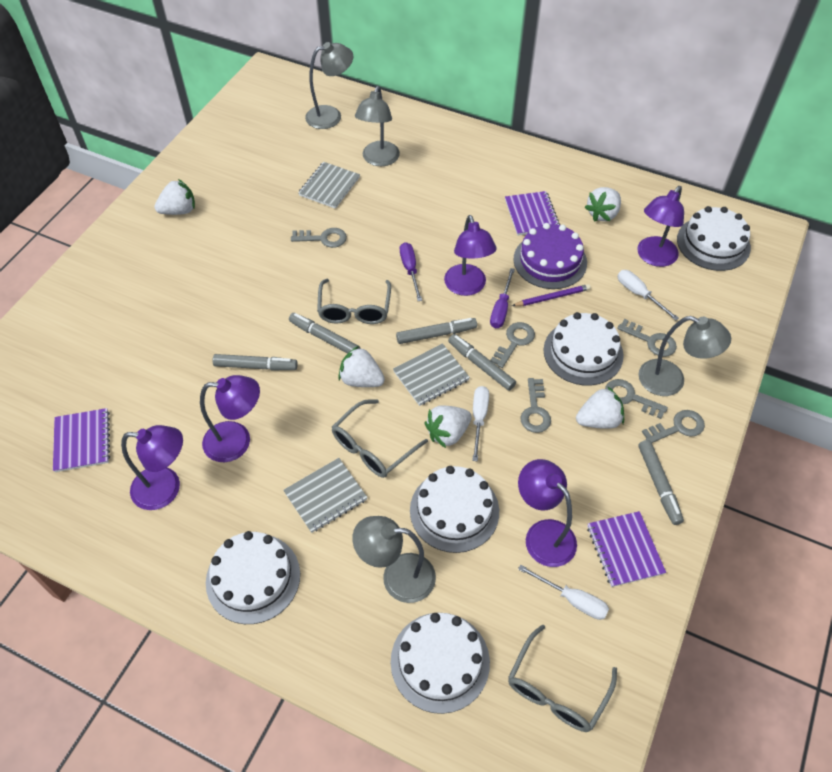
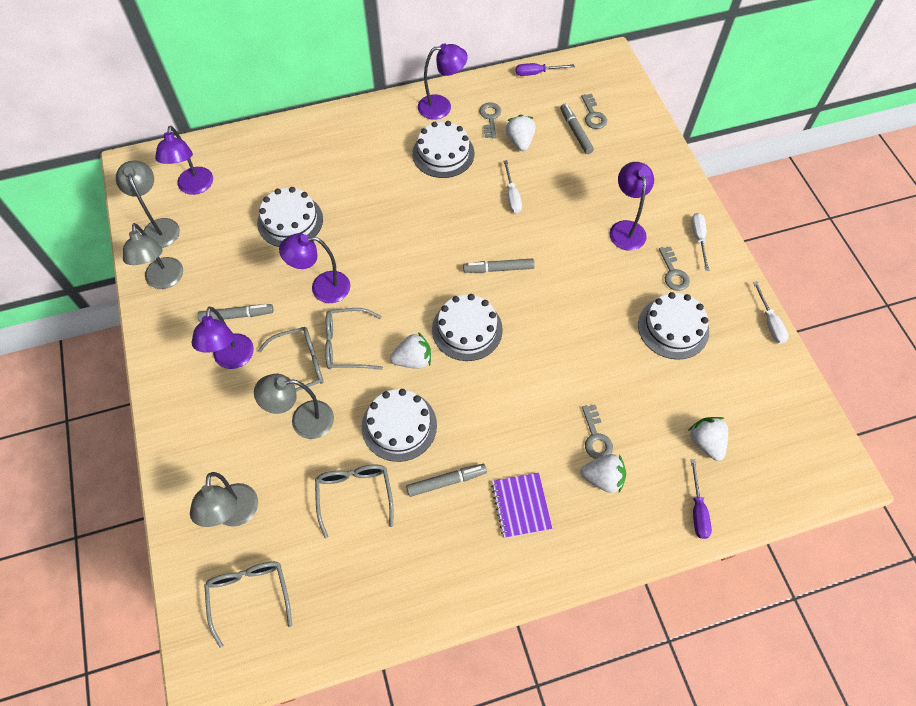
grey glasses: [317,279,391,324] [332,399,428,478] [508,625,617,732] = 3 -> [204,562,292,648] [258,327,324,392] [315,465,393,539] [325,308,383,370] = 4
grey key: [291,228,347,248] [490,322,535,368] [520,378,551,433] [605,379,668,419] [617,319,677,357] [642,410,705,443] = 6 -> [479,102,501,138] [581,94,607,129] [582,405,613,459] [659,246,690,291] = 4
grey marker: [212,354,298,370] [289,313,360,354] [396,318,477,344] [448,334,516,391] [638,440,684,525] = 5 -> [198,304,274,322] [406,464,487,497] [463,258,535,273] [560,104,594,154] = 4
grey notebook: [283,458,368,533] [298,162,360,209] [393,343,470,406] = 3 -> none = 0
purple cake: [513,223,587,289] = 1 -> none = 0
purple notebook: [53,408,110,472] [505,191,560,236] [587,511,666,587] = 3 -> [491,473,553,538] = 1
purple pencil: [512,284,591,306] = 1 -> none = 0
white strawberry: [154,179,195,215] [338,346,385,387] [425,405,472,448] [576,386,624,429] [585,187,621,222] = 5 -> [390,332,431,369] [506,115,536,151] [580,454,626,493] [688,417,728,461] = 4

